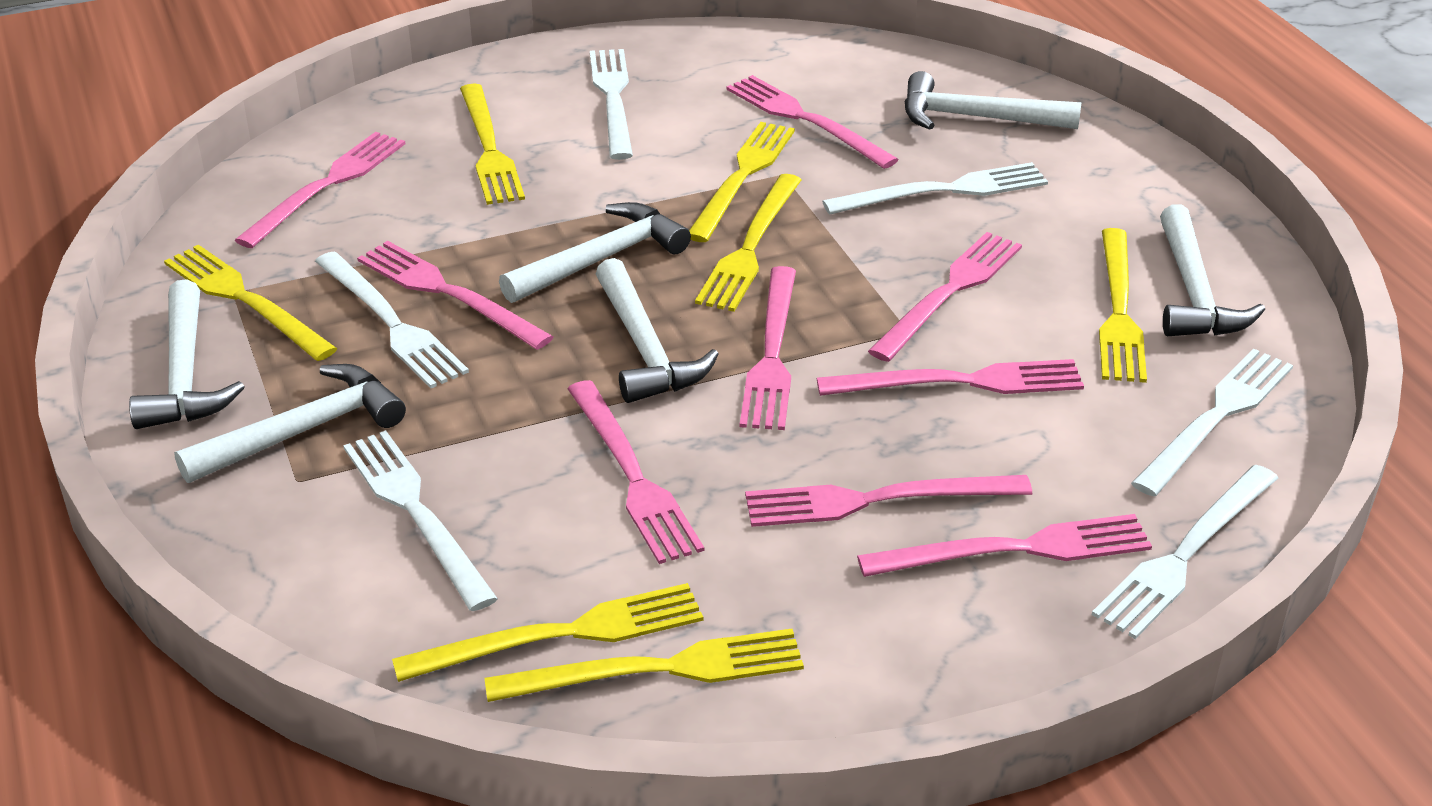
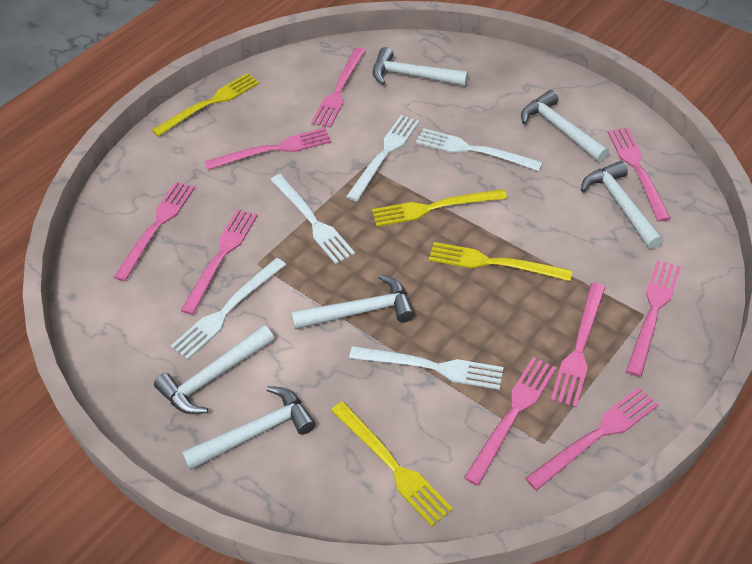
white fork: [315,252,469,388] [343,430,498,611] [590,49,633,160] [822,162,1048,215] [1092,465,1278,639] [1131,349,1293,496] = 6 -> [171,258,286,360] [270,174,355,264] [346,115,420,201] [349,346,504,390] [416,128,543,171] = 5
yellow fork: [164,245,337,361] [392,583,703,682] [460,84,525,205] [485,629,804,702] [689,122,795,242] [695,174,802,312] [1099,228,1147,383] = 7 -> [152,73,260,137] [331,401,453,527] [372,189,507,227] [429,242,573,281] = 4

